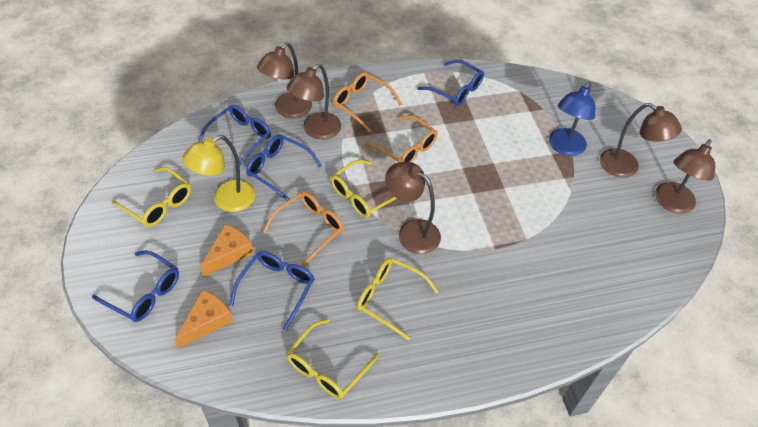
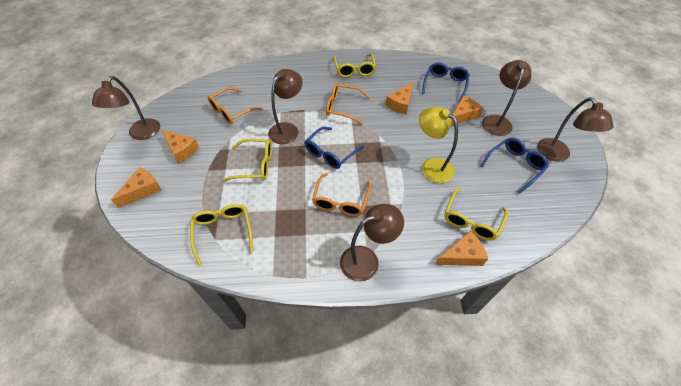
blue glasses: [92,250,179,322] [199,105,271,168] [230,251,315,331] [246,134,322,201] [417,60,484,106] = 5 -> [305,127,364,169] [422,62,470,102] [480,138,549,194] = 3
blue lamp: [549,82,595,156] = 1 -> none = 0
orange cheese: [175,290,233,348] [200,224,254,277] = 2 -> [111,167,162,208] [162,130,199,163] [386,83,413,114] [435,231,488,266] [451,96,483,125] = 5

